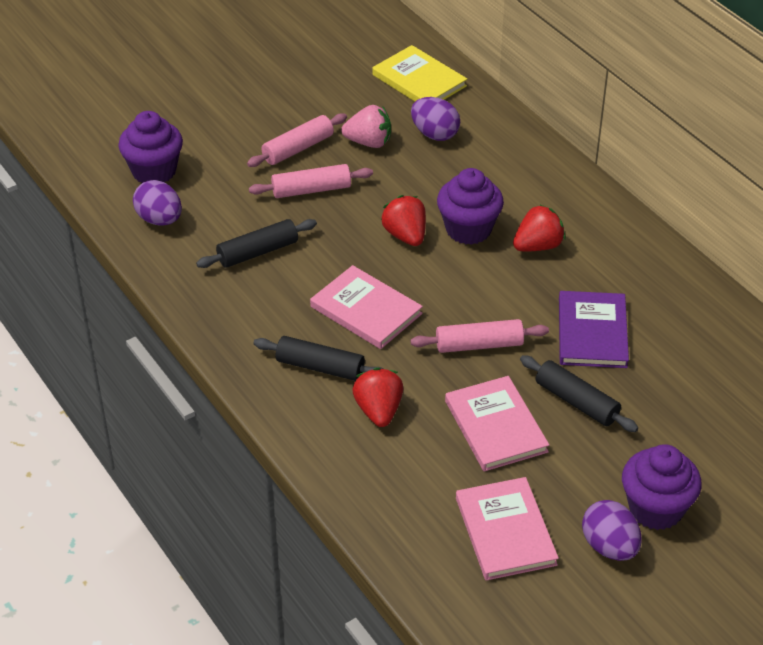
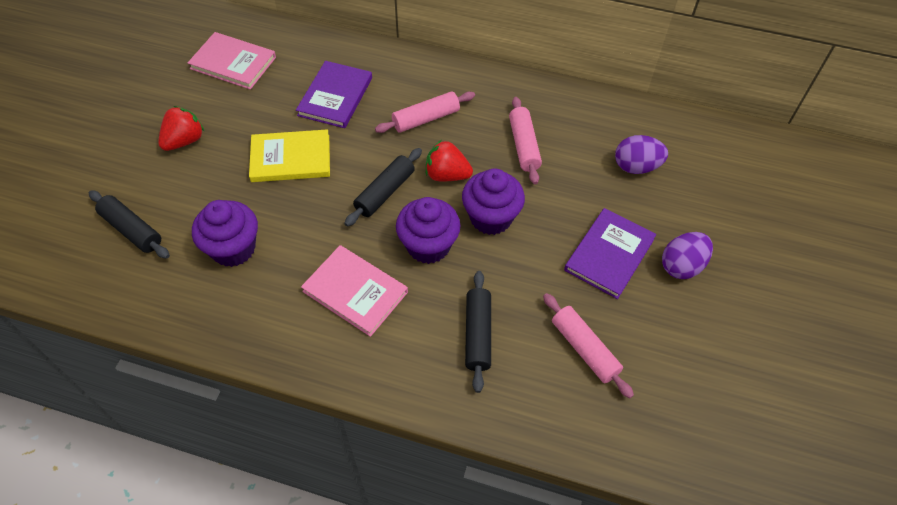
pink book: [310,265,423,349] [445,376,549,472] [456,477,559,581] = 3 -> [188,32,276,90] [301,245,408,337] = 2
pink strawberry: [341,105,391,148] = 1 -> none = 0
purple book: [559,291,629,368] = 1 -> [296,61,372,128] [564,208,656,299] = 2
purple egg: [133,180,182,226] [411,97,460,141] [582,500,642,561] = 3 -> [615,135,668,174] [662,232,713,279] = 2
red strawberry: [352,368,404,427] [381,195,426,246] [513,204,565,252] = 3 -> [158,106,204,151] [426,140,473,181] = 2

